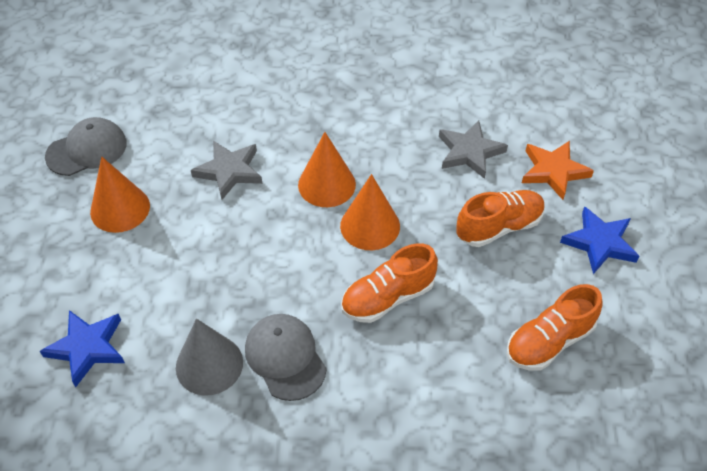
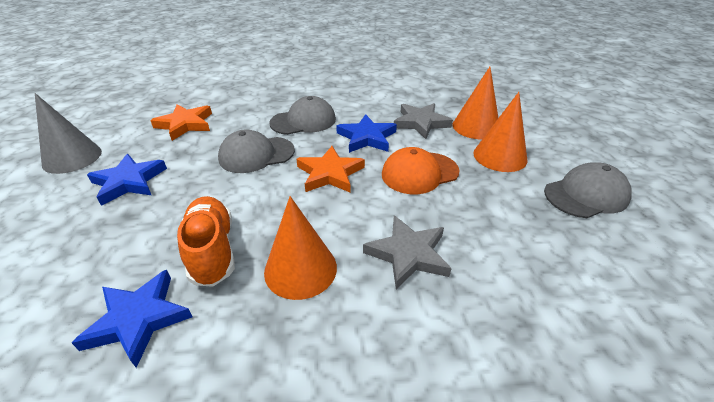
blue star: [40,310,125,387] [560,206,639,274] = 2 -> [72,270,192,368] [87,154,167,206] [336,114,397,153] = 3
grey cap: [45,117,127,176] [245,314,327,401] = 2 -> [218,129,295,173] [269,96,336,135] [544,162,632,218] = 3
orange cap: none = 0 -> [382,147,460,194] = 1
orange shoe: [341,243,438,323] [456,190,545,247] [506,284,603,371] = 3 -> [177,196,235,287] = 1
orange star: [522,141,594,200] = 1 -> [150,105,212,141] [296,146,365,193] = 2

